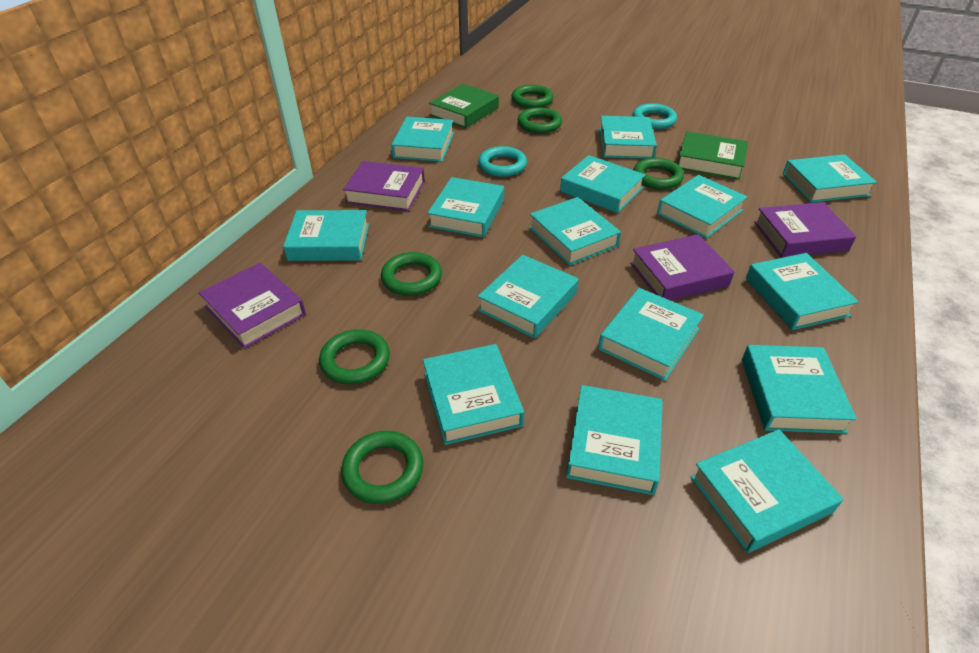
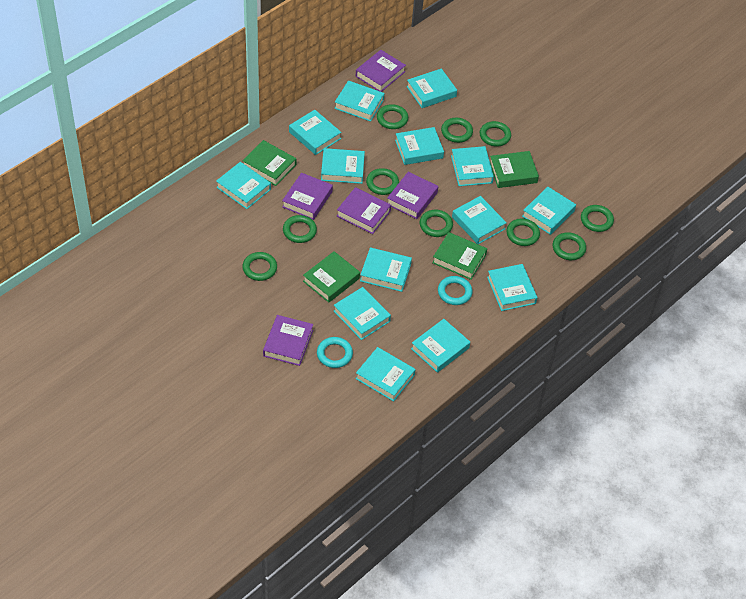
green book: [429,84,499,128] [677,131,748,180] = 2 -> [242,140,296,186] [303,251,360,303] [432,232,487,280] [490,151,539,188] = 4
green ring: [319,329,390,384] [341,431,423,504] [381,252,442,296] [511,85,553,108] [518,107,562,133] [633,158,684,190] = 6 -> [242,252,277,281] [283,215,317,243] [366,168,399,195] [377,104,408,129] [420,210,453,237] [441,118,473,143] [479,121,511,146] [506,218,540,246] [553,232,586,260] [581,205,614,232] = 10
purple book: [199,263,306,349] [343,161,425,211] [630,234,735,301] [754,202,856,258] = 4 -> [263,315,313,366] [282,173,333,220] [337,187,391,234] [356,50,406,92] [387,172,438,219] = 5
turquoise book: [283,210,369,261] [391,117,454,162] [423,344,524,445] [427,177,504,237] [478,255,578,338] [529,197,621,265] [560,155,645,213] [566,385,663,495] [598,288,704,381] [599,116,657,159] [657,175,748,238] [691,429,843,553] [742,345,857,434] [746,253,859,330] [783,154,877,203] = 15 -> [216,162,271,209] [289,110,341,155] [321,148,365,184] [334,81,385,122] [334,287,391,340] [356,347,416,402] [360,247,412,292] [395,127,444,165] [406,69,457,108] [411,319,470,373] [451,146,494,186] [452,196,507,244] [487,264,537,311] [522,187,576,235] = 14

